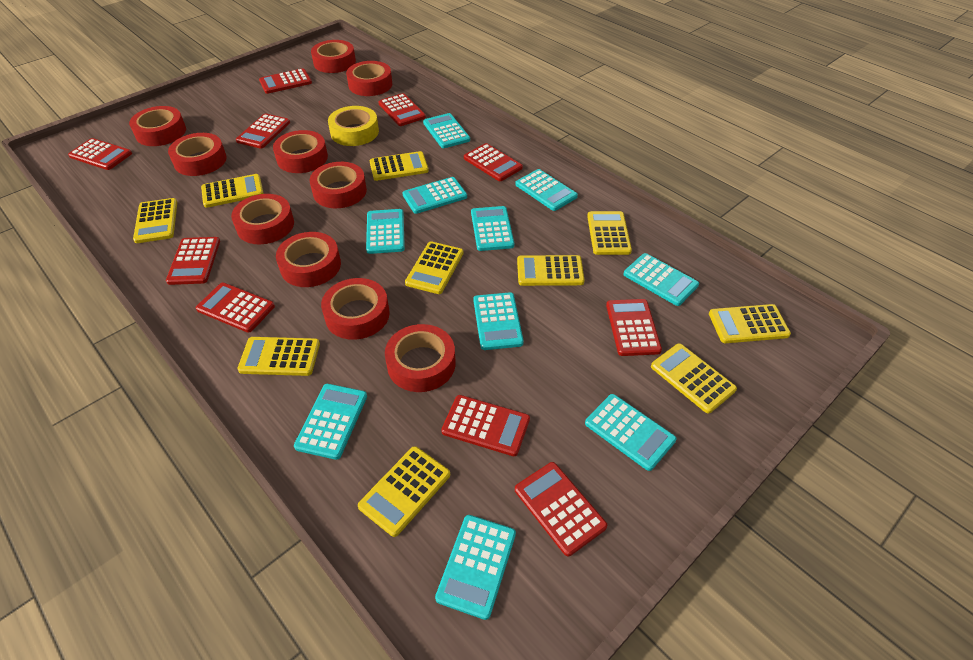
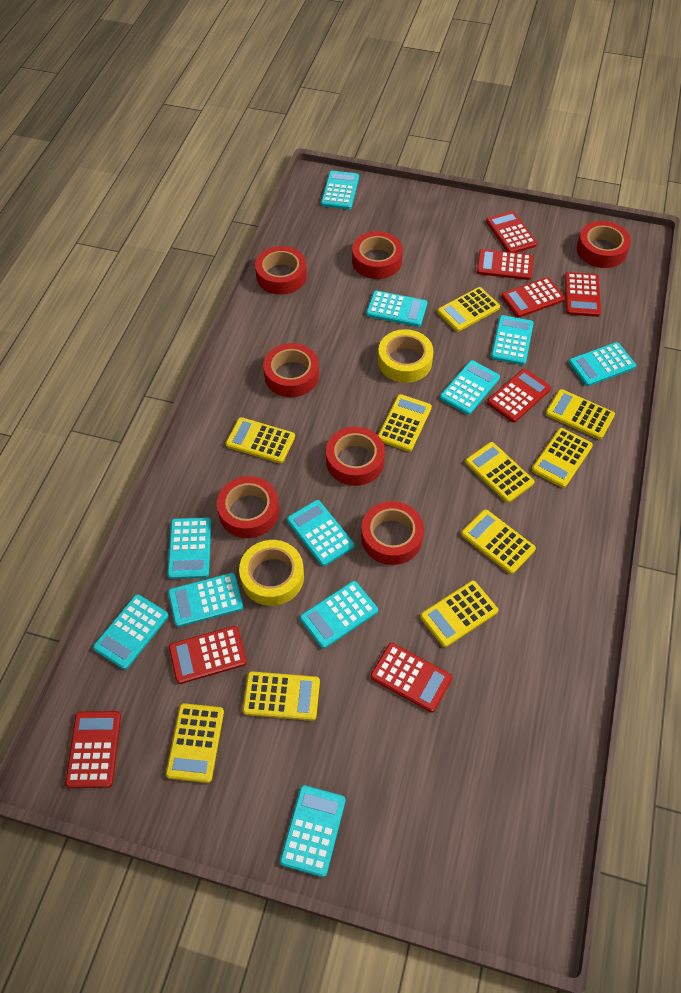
red calculator: [68,138,132,170] [166,237,220,285] [196,283,275,333] [236,113,290,149] [259,68,312,94] [379,93,426,126] [441,395,530,456] [464,143,523,181] [515,462,607,557] [606,299,662,356] = 10 -> [65,711,121,788] [169,626,247,684] [370,643,452,713] [477,249,533,280] [486,211,537,253] [487,369,551,422] [501,277,565,318] [565,272,601,317] = 8
red tape: [129,106,186,146] [168,133,227,176] [231,194,294,244] [273,130,328,173] [276,232,341,287] [310,162,367,208] [311,40,356,73] [321,278,390,340] [346,61,392,96] [385,324,455,392] = 10 -> [217,476,279,538] [255,246,307,295] [263,343,319,397] [326,427,385,486] [352,231,403,279] [361,501,424,565] [577,221,631,268] = 7
turquoise calculator: [294,384,367,460] [366,209,405,254] [402,177,467,214] [423,113,470,148] [435,515,516,620] [471,206,514,251] [473,292,524,350] [515,169,578,211] [585,394,677,471] [624,253,699,306] = 10 -> [93,594,169,670] [168,517,211,579] [168,573,243,627] [280,785,346,877] [287,500,354,566] [300,581,378,649] [321,171,359,209] [366,291,427,327] [440,360,500,415] [491,315,534,365] [569,342,636,386] = 11
yellow tape: [328,106,379,146] = 1 -> [239,540,304,606] [378,329,434,383] = 2

